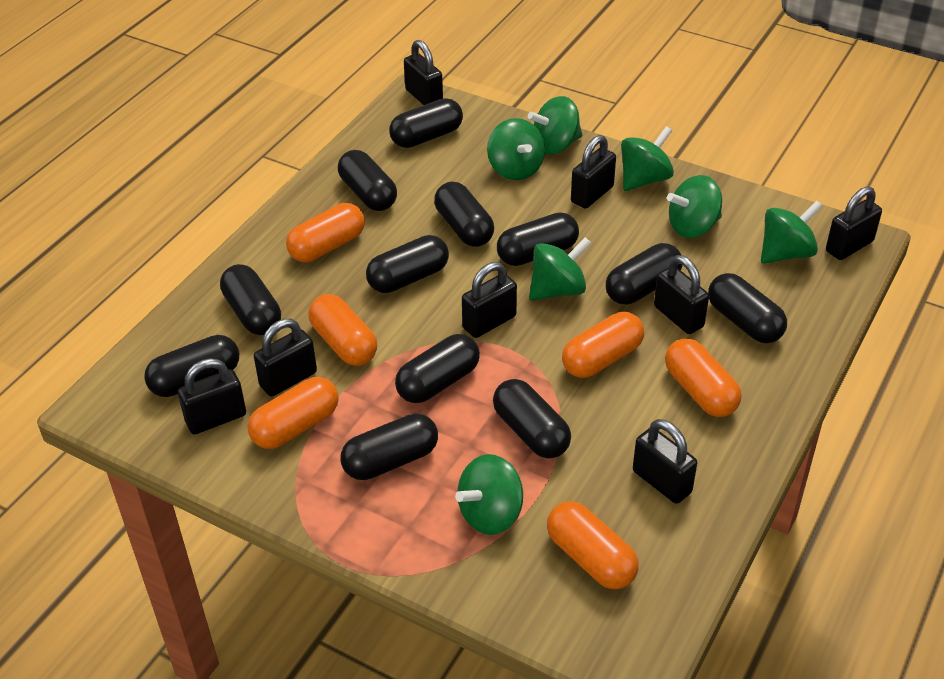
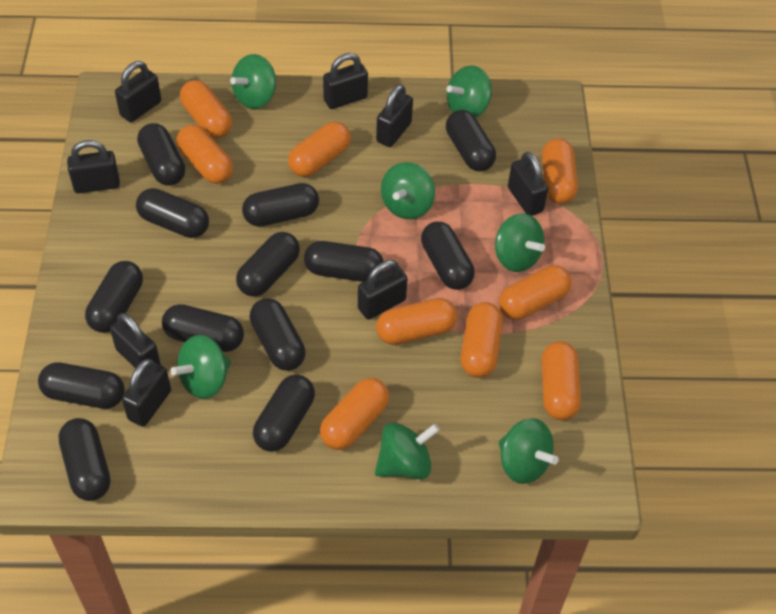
black capsule: [144,335,239,397] [220,264,281,335] [338,150,397,211] [340,414,438,480] [366,235,449,293] [389,98,463,148] [395,334,480,403] [434,181,494,247] [493,379,571,459] [497,212,579,266] [606,243,683,305] [708,273,787,343] = 12 -> [38,362,125,409] [58,418,110,501] [85,261,143,333] [136,188,209,238] [137,123,185,186] [162,304,244,352] [236,232,300,297] [242,183,319,227] [250,298,306,371] [253,375,315,452] [304,241,384,282] [421,222,475,290] [446,110,496,171] = 13
orange capsule: [247,377,339,449] [286,203,365,262] [308,294,377,366] [547,501,639,589] [562,312,644,378] [665,338,742,417] = 6 -> [176,125,233,184] [180,80,232,138] [288,122,351,177] [320,378,389,450] [376,298,457,345] [461,302,503,378] [499,265,572,320] [541,341,581,420] [542,138,578,204] = 9

